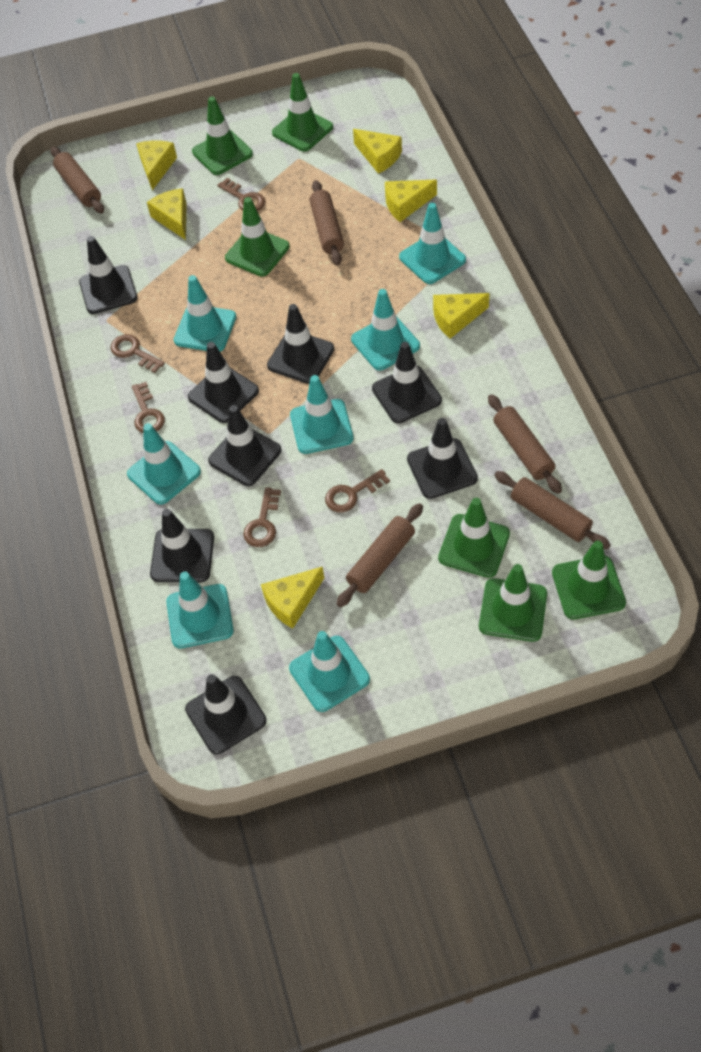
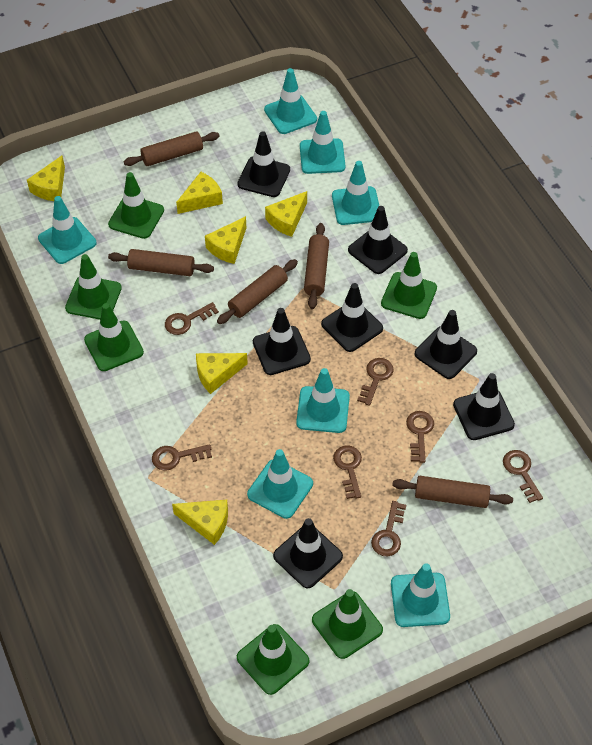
black traffic cone: [79,236,138,314] [150,509,214,582] [185,674,267,754] [188,342,259,423] [208,405,281,486] [267,304,334,384] [372,342,442,423] [407,418,478,499] = 8 -> [237,131,290,197] [253,308,311,375] [273,518,343,589] [321,283,383,352] [348,206,408,274] [415,310,477,379] [453,373,515,440] = 7
brown key: [111,334,165,373] [132,382,165,433] [217,178,265,211] [243,487,281,547] [325,469,390,513] = 5 -> [152,444,212,471] [165,302,219,335] [333,446,362,499] [357,358,394,406] [371,501,406,556] [406,411,434,463] [503,450,543,503] = 7

